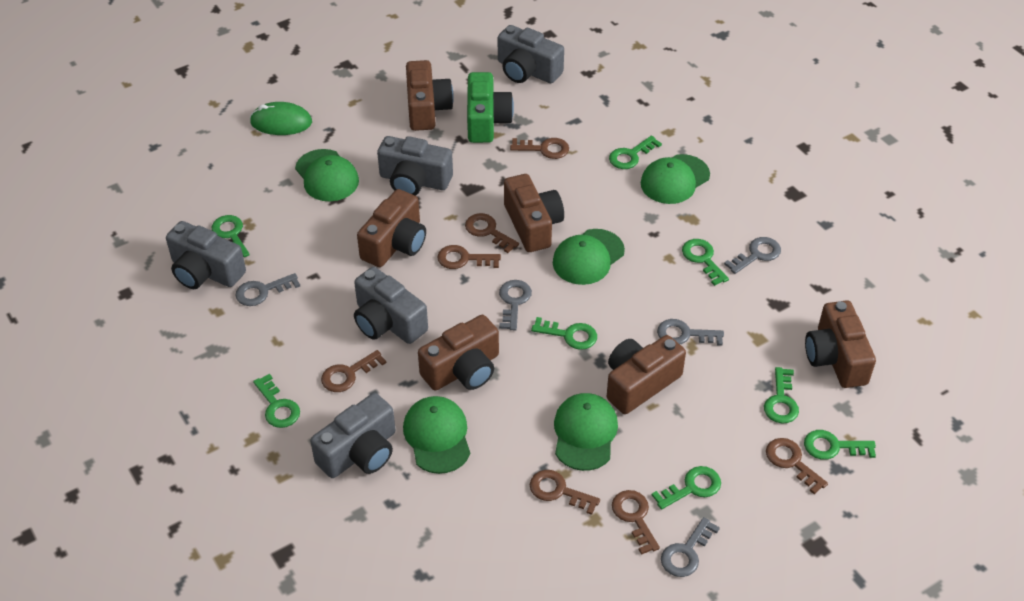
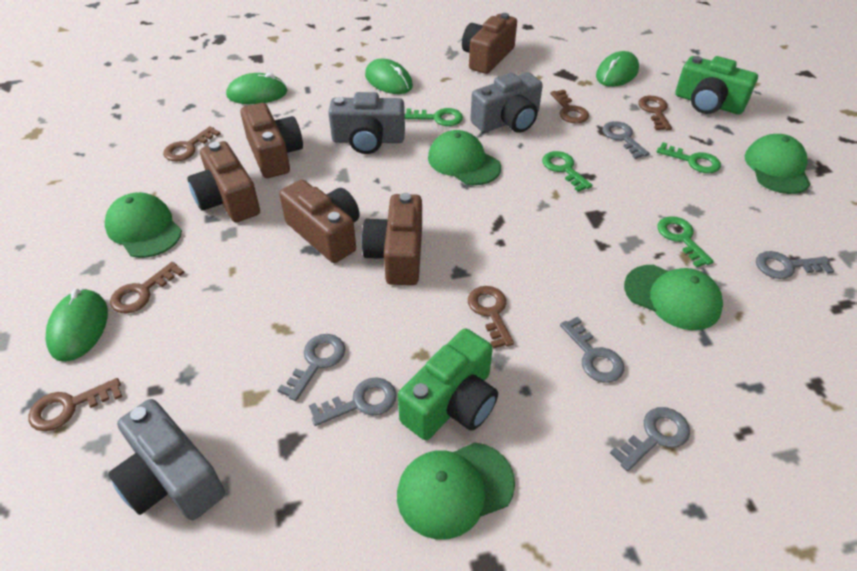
brown camera: [357,189,426,267] [406,60,454,131] [418,315,499,390] [504,174,564,252] [607,335,686,414] [805,300,876,388] = 6 -> [187,141,260,222] [240,103,303,178] [279,180,360,263] [361,193,422,285] [462,13,517,74] = 5
brown key: [321,350,387,392] [437,245,501,269] [465,213,519,253] [510,138,569,159] [530,470,600,515] [612,490,660,555] [766,438,828,494] = 7 -> [28,378,122,431] [110,262,184,314] [163,126,221,161] [468,286,514,349] [550,90,589,124] [638,96,672,130] = 6
green camera: [467,72,514,143] = 1 -> [398,329,498,440] [675,56,758,114] = 2
green key: [212,215,250,257] [253,374,300,428] [531,317,597,350] [609,135,662,169] [652,466,721,510] [682,239,729,286] [764,367,799,424] [804,430,876,460] = 8 -> [405,108,463,126] [542,151,592,192] [657,142,721,173] [657,216,714,268] = 4
green mouse: [250,102,312,135] = 1 -> [45,289,108,362] [226,73,287,104] [365,59,413,94] [596,51,639,87] = 4
grey camera: [166,221,246,289] [310,393,395,478] [354,267,428,344] [377,136,453,196] [498,25,564,83] = 5 -> [108,399,225,520] [328,92,405,154] [470,73,543,133] = 3
grey key: [235,273,300,306] [499,280,532,330] [657,319,724,346] [661,517,720,577] [724,237,781,274] = 5 -> [278,334,345,401] [309,377,397,426] [560,316,624,383] [602,121,650,159] [610,407,690,471] [756,251,834,279] = 6

